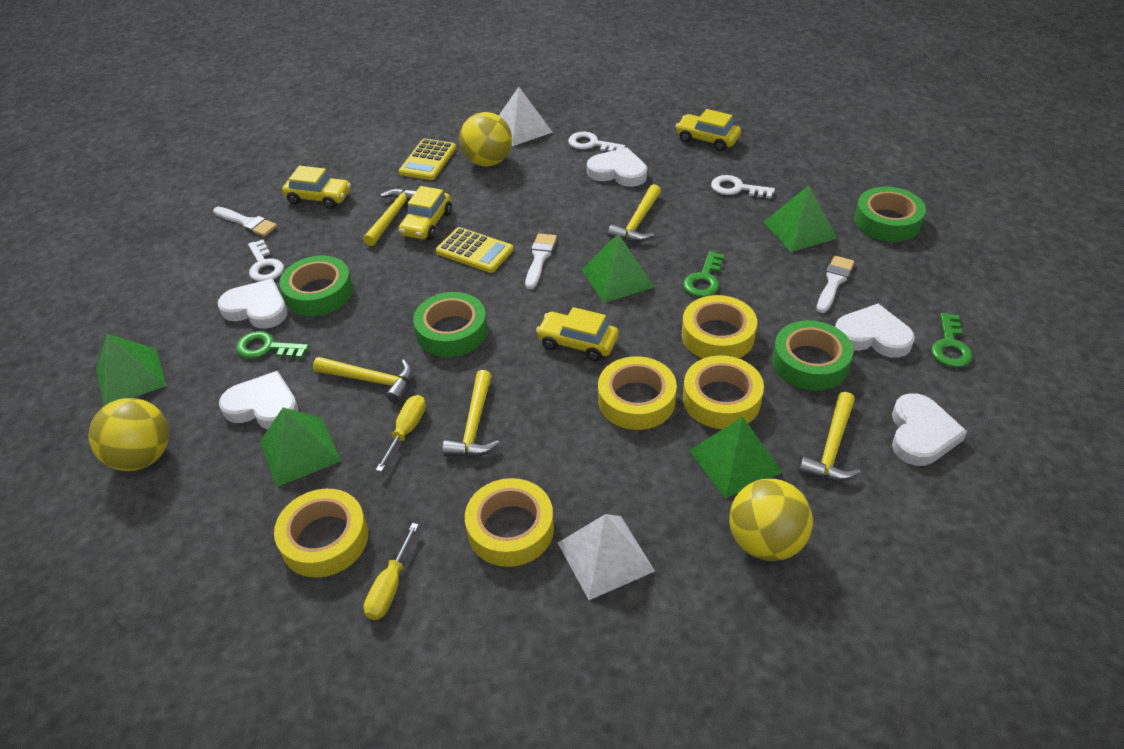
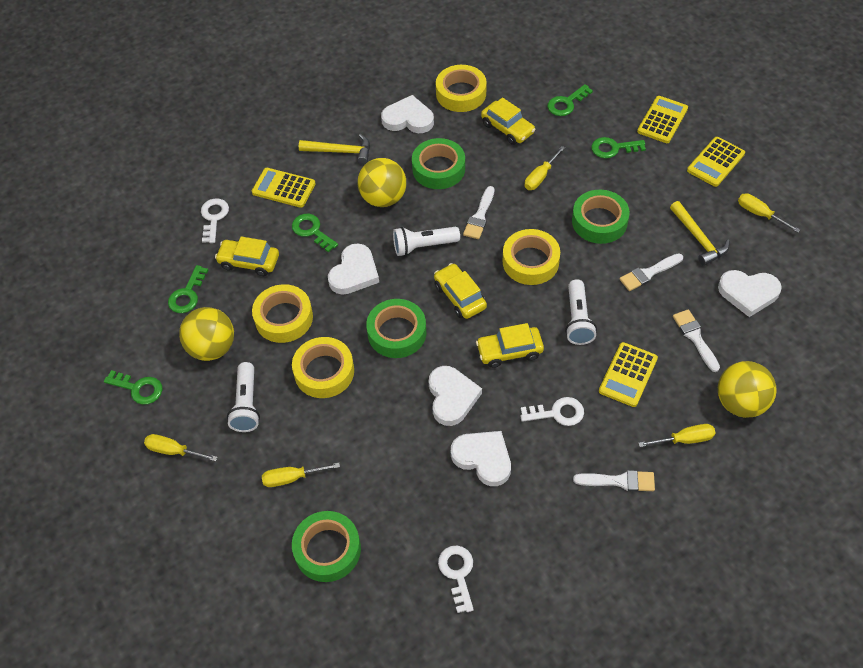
green key: [236,331,309,359] [683,251,724,297] [931,313,973,368] = 3 -> [104,370,163,405] [168,265,208,313] [292,214,338,252] [547,84,593,116] [591,137,646,158] = 5
green pyramid: [96,333,166,406] [260,408,341,487] [582,234,654,303] [689,417,783,498] [764,185,838,252] = 5 -> none = 0
white brush: [213,207,277,237] [525,233,557,289] [817,256,854,313] = 3 -> [463,186,495,239] [573,470,655,492] [620,253,683,291] [673,309,720,372] = 4
white flashlight: none = 0 -> [227,362,260,432] [393,227,460,256] [565,279,597,345] = 3
white pyramid: [499,87,553,146] [558,514,655,600] = 2 -> none = 0
yellow calculator: [399,139,456,180] [436,227,514,273] = 2 -> [252,168,316,208] [599,342,658,407] [637,96,688,143] [687,137,745,187] = 4
yellow hammer: [313,357,413,403] [363,188,416,246] [442,370,500,457] [608,184,661,242] [799,392,861,481] = 5 -> [299,134,370,165] [670,201,730,266] = 2
yellow screwdriver: [364,523,419,620] [376,395,426,472] = 2 -> [144,434,218,461] [262,463,340,487] [525,146,565,190] [639,424,716,447] [738,193,800,233] = 5
yellow tape: [274,489,368,578] [465,478,554,567] [598,356,677,430] [682,295,757,358] [683,355,764,429] = 5 -> [252,284,313,343] [292,337,354,398] [436,65,487,112] [502,229,560,285] = 4

